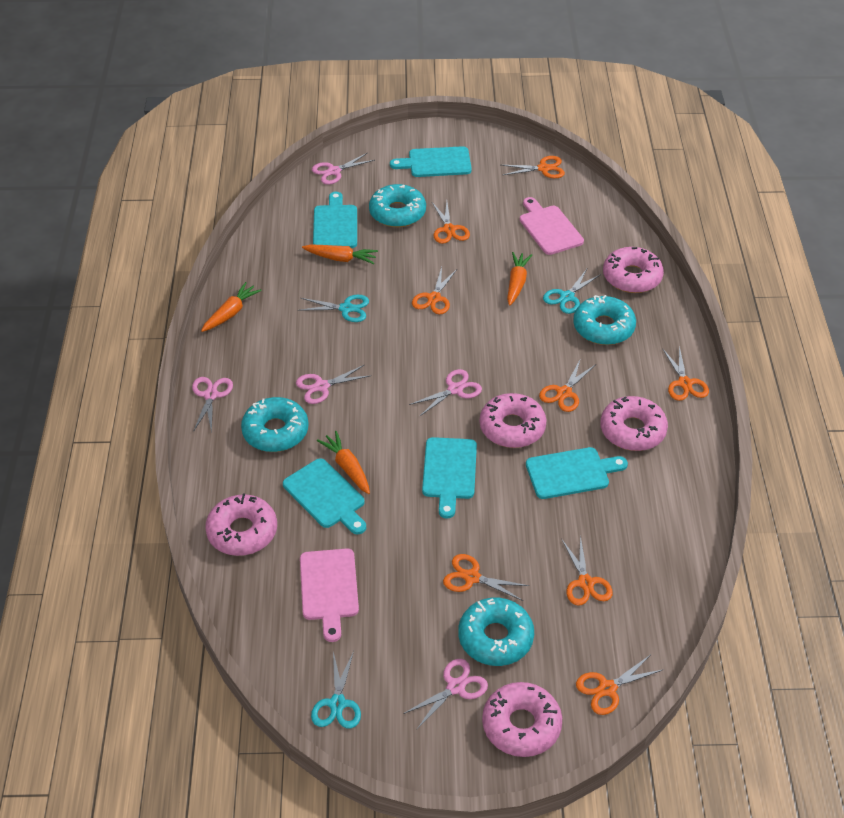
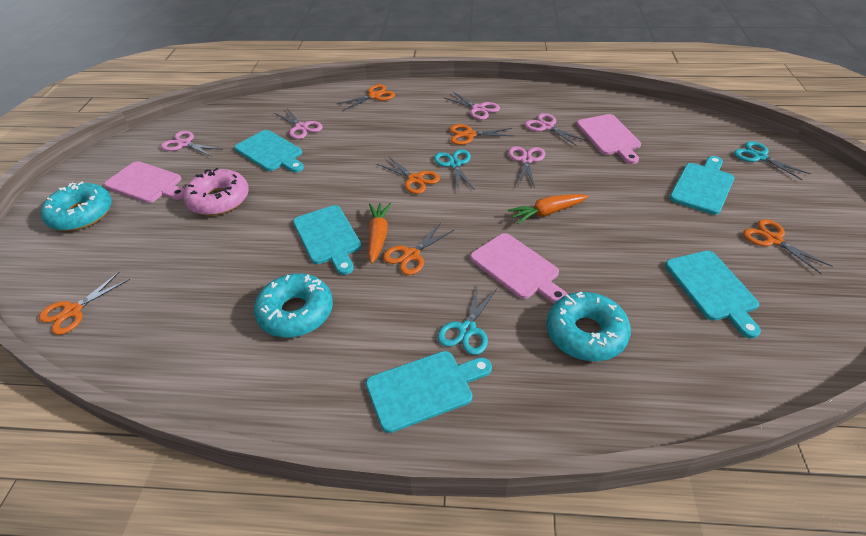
orange carrot: [201,282,262,332] [302,244,378,264] [317,431,370,494] [507,252,532,306] = 4 -> [368,203,391,264] [508,194,588,224] = 2
orange scissors: [412,267,457,314] [432,202,470,244] [443,554,530,601] [502,156,565,178] [539,358,596,412] [561,535,613,606] [576,655,664,715] [662,346,709,401] = 8 -> [39,271,130,335] [337,84,395,111] [377,156,440,194] [383,223,454,275] [450,124,513,145] [743,219,833,275] = 6
pink cutting board: [300,548,359,642] [520,197,584,255] = 2 -> [104,161,184,203] [470,233,567,304] [577,114,641,164] = 3
pink donut: [205,493,277,556] [480,393,546,448] [482,682,562,757] [600,396,668,451] [603,247,664,293] = 5 -> [183,168,249,216] = 1
turquoise donut: [241,397,308,452] [369,184,426,227] [458,598,534,666] [573,295,636,345] = 4 -> [41,182,112,231] [254,273,333,338] [546,292,631,361] = 3

